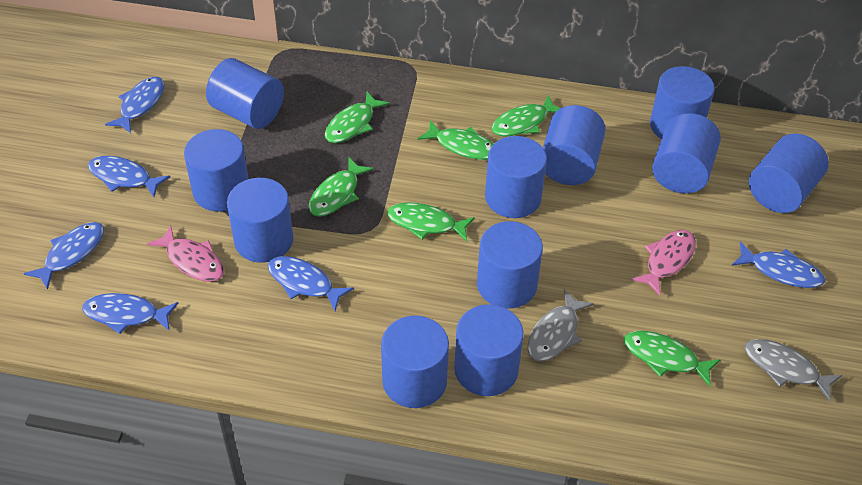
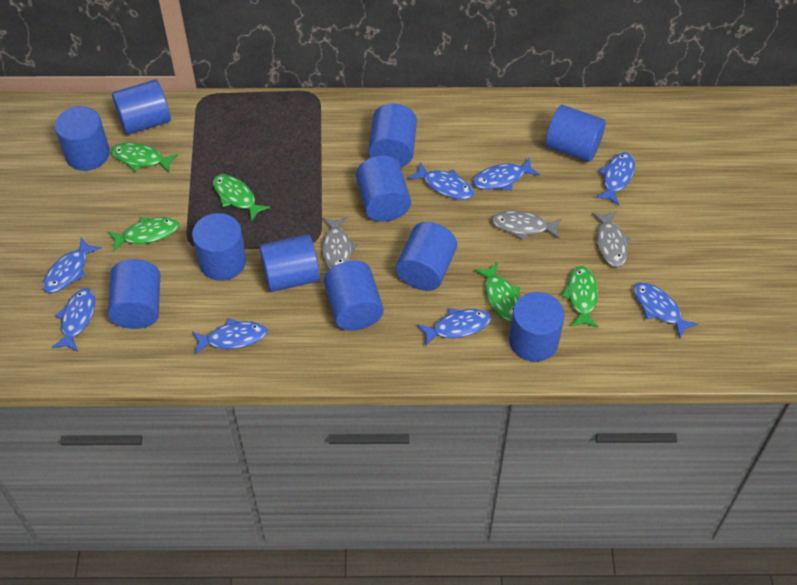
blue fish: [24,222,104,290] [82,293,179,334] [88,156,170,197] [105,77,165,133] [268,256,354,311] [732,242,825,288] = 6 -> [43,238,102,293] [51,288,95,352] [192,318,267,355] [408,162,474,200] [417,308,491,346] [473,157,540,190] [595,152,635,205] [634,282,698,338] = 8
green fish: [309,157,374,217] [325,92,390,143] [387,203,475,241] [417,120,494,160] [491,95,561,137] [624,331,721,387] = 6 -> [108,217,179,251] [111,143,178,172] [213,174,270,222] [474,262,520,322] [561,266,598,328] = 5
grey fish: [528,289,594,362] [745,339,842,401] = 2 -> [322,216,357,269] [492,210,562,241] [592,211,631,268] = 3
pink fish: [147,225,224,282] [631,230,696,296] = 2 -> none = 0

